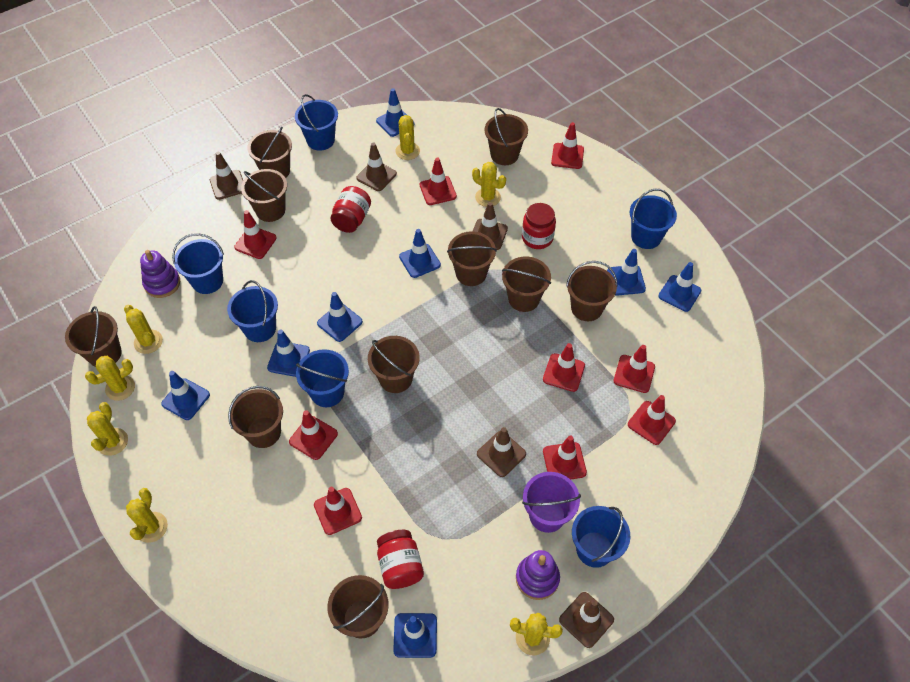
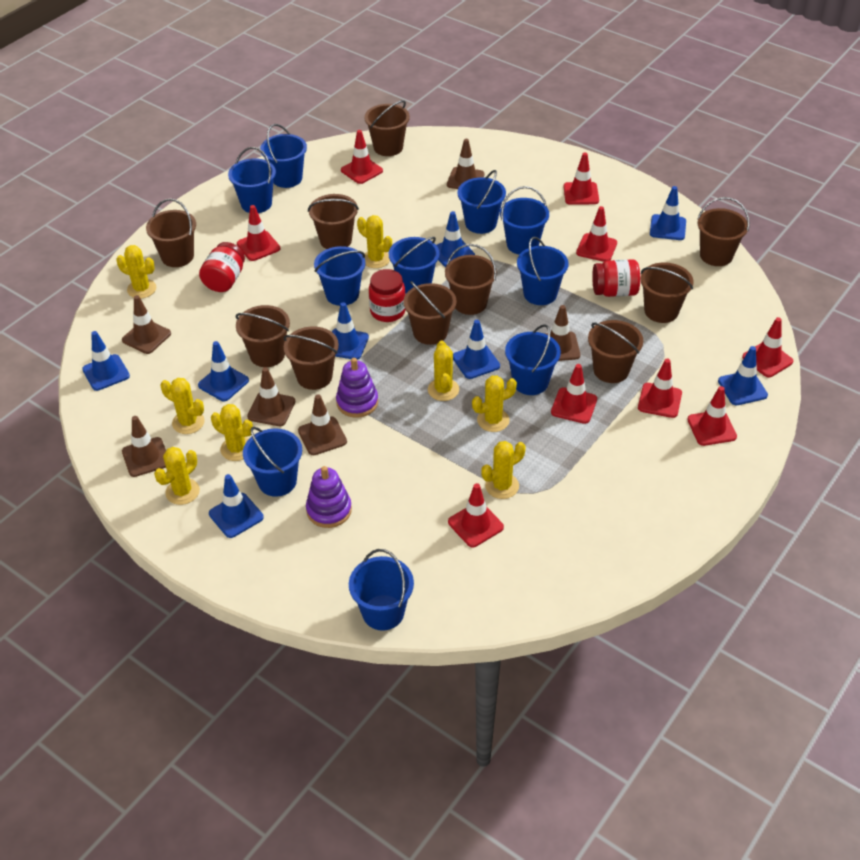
blue bucket: [172,233,224,294] [227,280,278,342] [295,94,338,151] [296,349,349,407] [572,506,630,568] [630,189,677,249] = 6 -> [228,147,276,213] [243,427,302,497] [260,124,307,188] [314,246,366,306] [349,549,414,631] [389,237,440,293] [457,170,506,234] [500,186,549,255] [505,324,561,395] [517,237,569,305] = 10
brown traffic cone: [210,152,243,200] [356,142,397,191] [473,202,508,250] [477,427,526,477] [559,592,614,648] = 5 -> [122,295,171,354] [122,416,166,477] [247,367,295,426] [298,394,347,455] [447,139,485,189] [544,305,580,361] = 6
purple bucket: [522,472,581,533] = 1 -> none = 0
yellow cactus: [85,356,135,401] [87,402,128,456] [124,305,163,354] [126,488,168,543] [395,115,420,160] [472,162,506,207] [510,613,563,656] = 7 -> [116,245,156,299] [154,447,200,505] [161,378,204,434] [211,404,253,461] [357,215,392,268] [428,340,459,401] [472,375,517,432] [481,441,526,499] = 8

